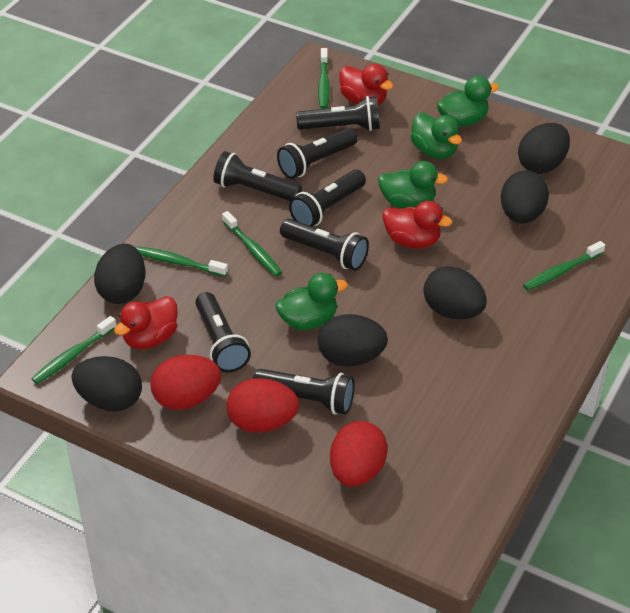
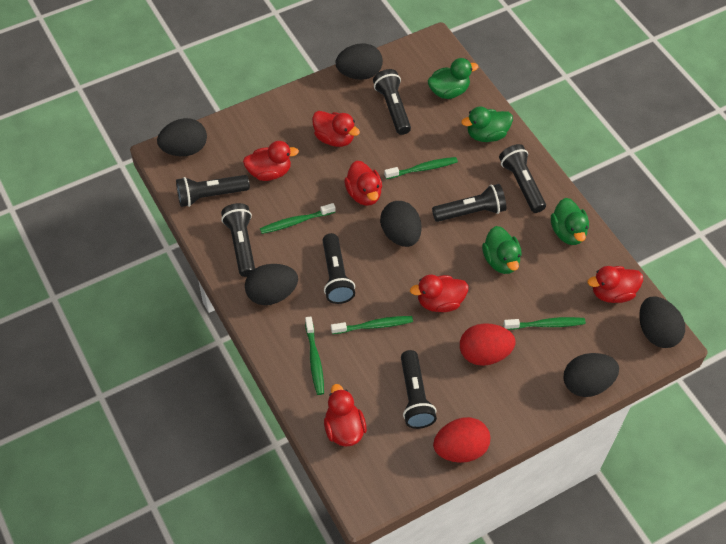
red duck: [114,296,178,349] [339,64,393,105] [383,201,452,248] = 3 -> [243,141,299,181] [312,111,360,147] [324,384,367,447] [344,161,382,206] [410,275,469,312] [588,266,643,303] = 6
red egg: [150,355,221,410] [227,378,299,433] [330,421,388,487] = 3 -> [433,417,490,463] [460,323,516,366] = 2

